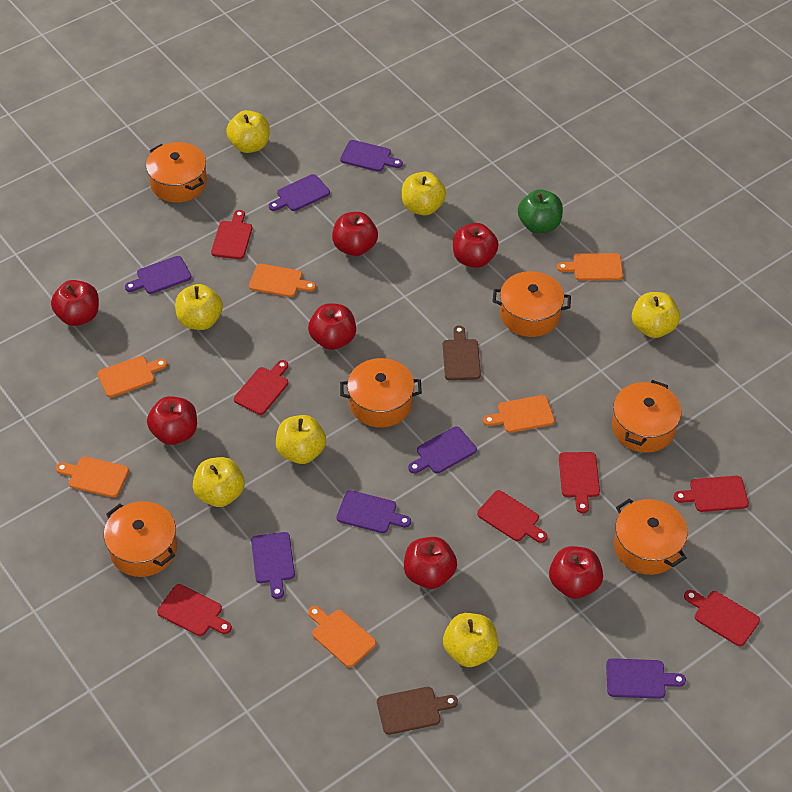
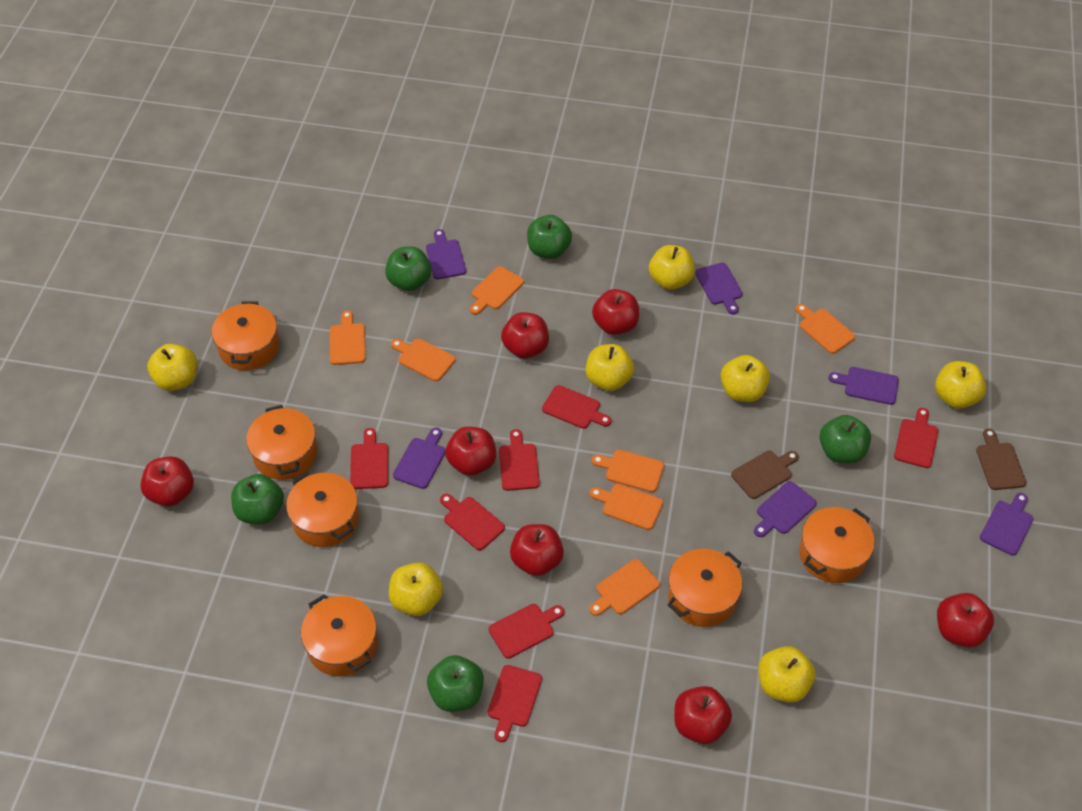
green apple: [518,189,563,233] = 1 -> [231,474,284,524] [385,246,432,291] [427,655,484,712] [527,215,572,259] [820,415,871,464] = 5
orange cutting board: [56,457,129,498] [97,356,167,397] [249,264,316,297] [308,606,376,668] [483,395,555,433] [557,253,623,281] = 6 -> [330,311,366,365] [391,338,456,381] [470,266,524,315] [589,484,663,530] [589,559,660,616] [591,450,664,492] [795,304,855,354] = 7
purple cutting board: [125,256,191,294] [251,532,295,599] [269,174,330,211] [336,490,411,533] [340,140,403,172] [408,427,477,474] [606,658,686,699] = 7 -> [393,428,446,489] [426,229,466,279] [695,263,743,314] [754,481,817,537] [828,367,899,405] [980,493,1034,556] = 6

